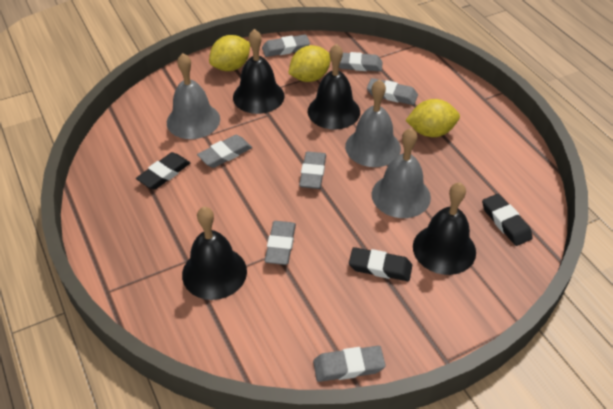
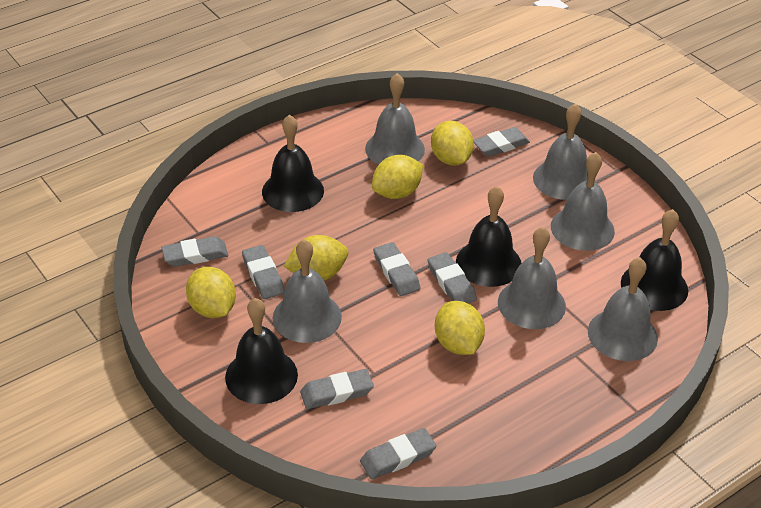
black eraser: [136,152,190,189] [349,247,412,281] [482,194,533,246] = 3 -> none = 0
grey bell: [167,53,220,139] [345,79,401,167] [372,128,431,218] = 3 -> [273,239,342,343] [365,73,425,165] [498,227,566,329] [533,104,588,200] [551,152,615,251] [588,257,658,361] = 6
yellow lemon: [209,35,250,71] [288,45,331,82] [405,99,460,137] = 3 -> [186,267,236,318] [284,235,349,281] [372,155,423,199] [431,121,474,166] [435,301,485,355] = 5

